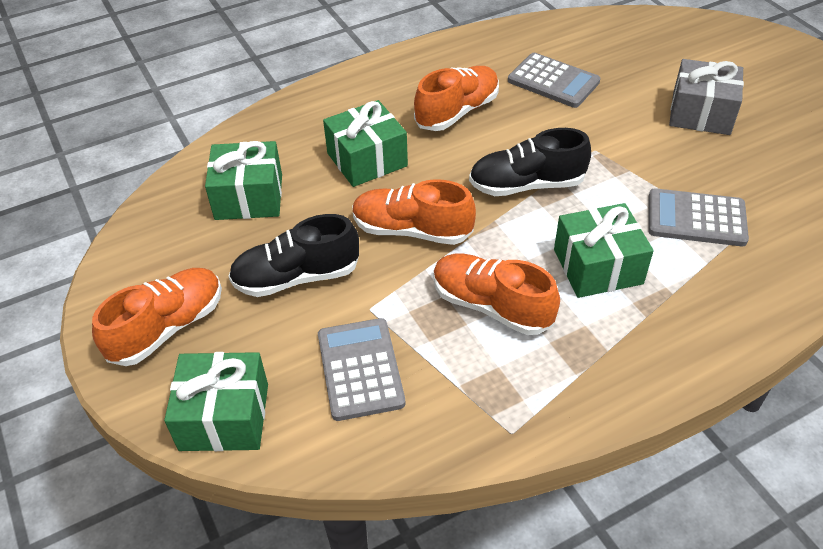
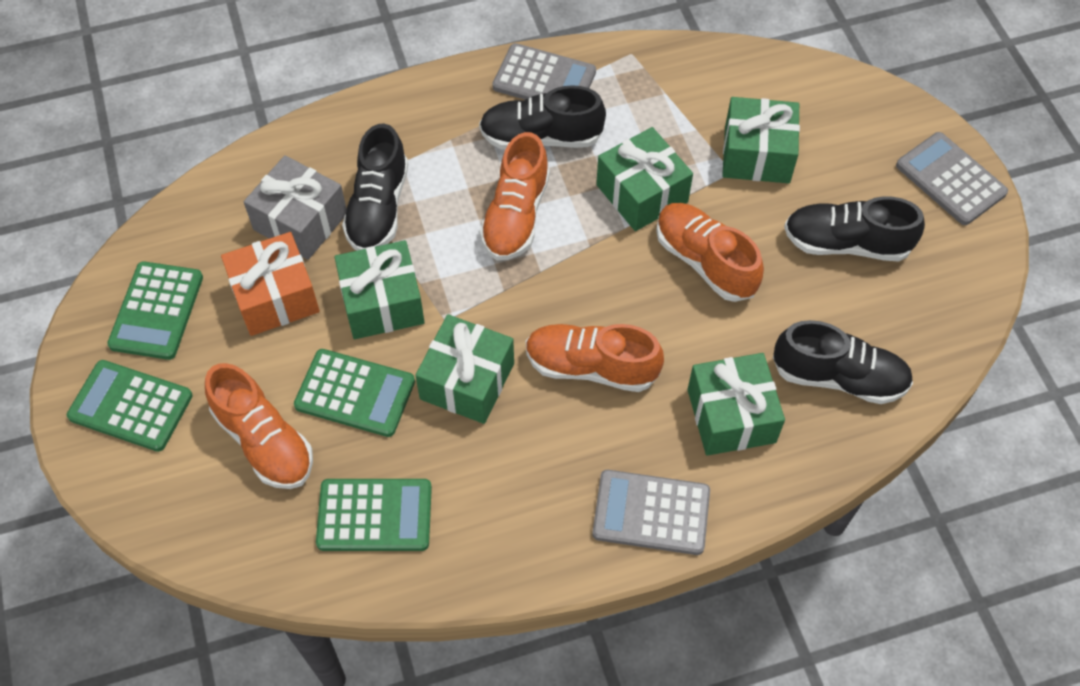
black shoe: [229,214,359,297] [469,128,591,196] = 2 -> [342,123,408,251] [479,85,606,150] [773,320,913,404] [784,196,925,261] = 4
green calculator: none = 0 -> [67,360,193,452] [107,261,203,360] [294,349,415,437] [316,479,432,551] = 4
green gift: [164,352,268,451] [205,141,282,220] [323,100,408,187] [554,203,654,298] = 4 -> [334,240,425,339] [415,314,514,424] [596,127,693,231] [687,353,785,456] [722,97,800,183] = 5
orange gift: none = 0 -> [221,232,320,336] = 1

